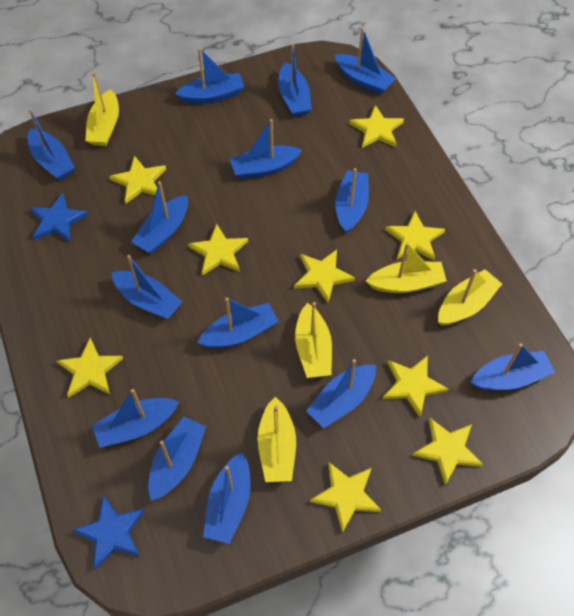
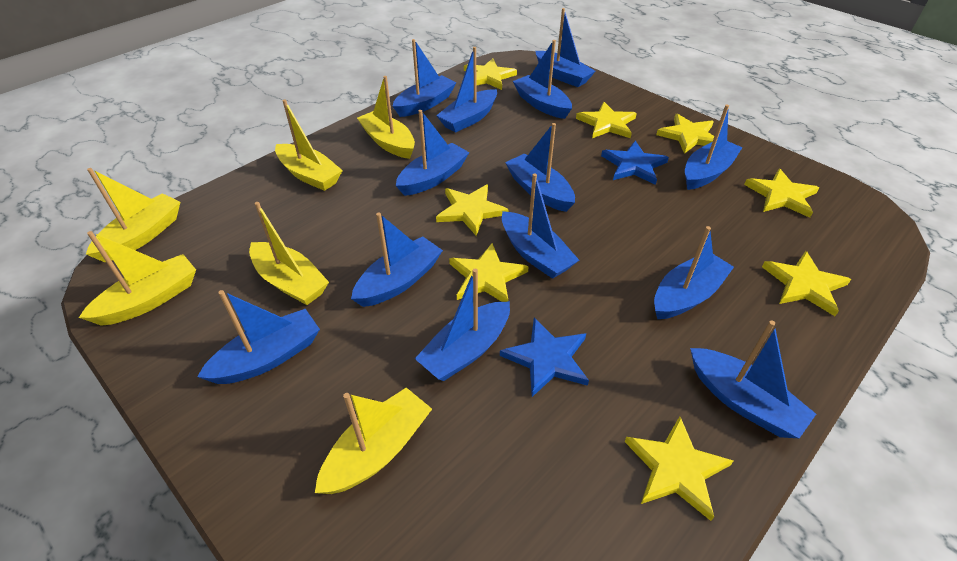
blue boat: [28,109,75,180] [92,389,179,448] [112,255,182,319] [131,181,188,253] [148,417,206,501] [175,48,244,104] [197,297,279,348] [203,452,251,544] [230,119,302,179] [278,43,312,117] [306,359,376,428] [335,27,396,94] [335,168,369,234] [470,343,555,390] = 14 -> [197,290,320,384] [351,212,443,307] [393,39,456,117] [396,110,470,196] [415,269,510,381] [436,47,497,133] [502,174,579,279] [505,123,575,212] [513,40,572,119] [535,8,595,87] [654,226,734,319] [685,104,743,190] [690,321,816,438] = 13
yellow boat: [85,72,119,146] [258,397,296,482] [295,302,332,378] [366,243,447,293] [438,269,502,326] = 5 -> [79,231,196,326] [86,168,180,262] [249,202,329,305] [275,99,343,191] [315,388,432,494] [357,76,415,159] = 6
yellow star: [57,338,123,398] [109,156,166,203] [188,223,248,276] [294,250,355,303] [310,462,382,533] [349,105,404,148] [383,355,448,417] [385,211,445,261] [412,418,483,485] = 9 -> [436,184,509,236] [449,243,529,302] [464,58,517,90] [576,102,637,138] [624,416,733,521] [656,114,714,154] [744,169,819,218] [762,251,851,316] = 8

